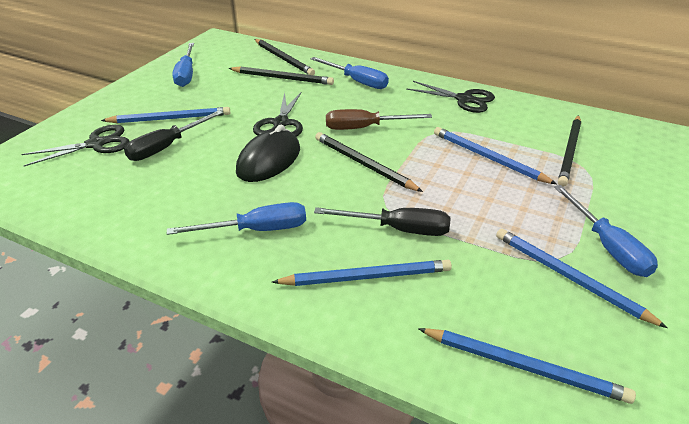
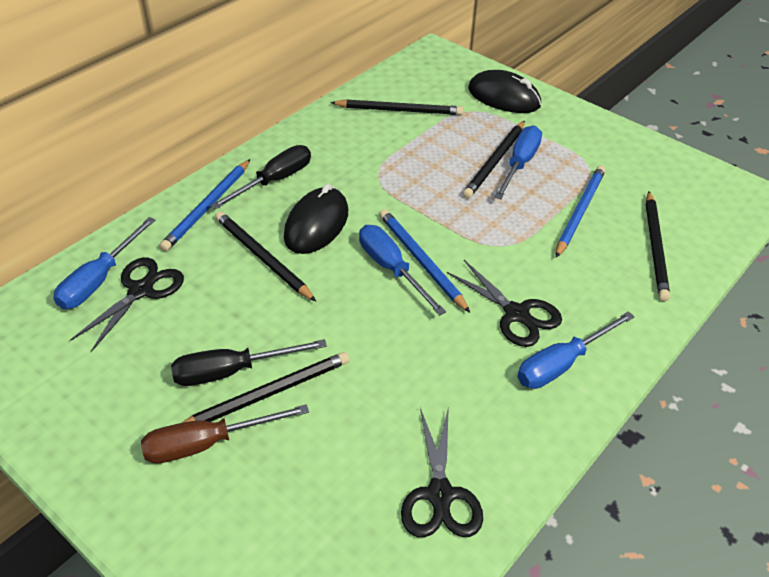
black mouse: [236,125,300,182] = 1 -> [284,184,348,254] [468,70,541,113] = 2
black pencil: [228,66,334,85] [255,39,315,75] [315,132,423,192] [558,115,581,187] = 4 -> [182,352,349,423] [215,211,316,302] [330,99,464,115] [463,121,525,199] [646,191,670,301] = 5
blue pencil: [101,107,230,123] [272,260,452,286] [418,328,636,404] [434,127,556,184] [496,228,668,328] = 5 -> [159,159,250,251] [379,209,470,313] [556,166,606,258] = 3

